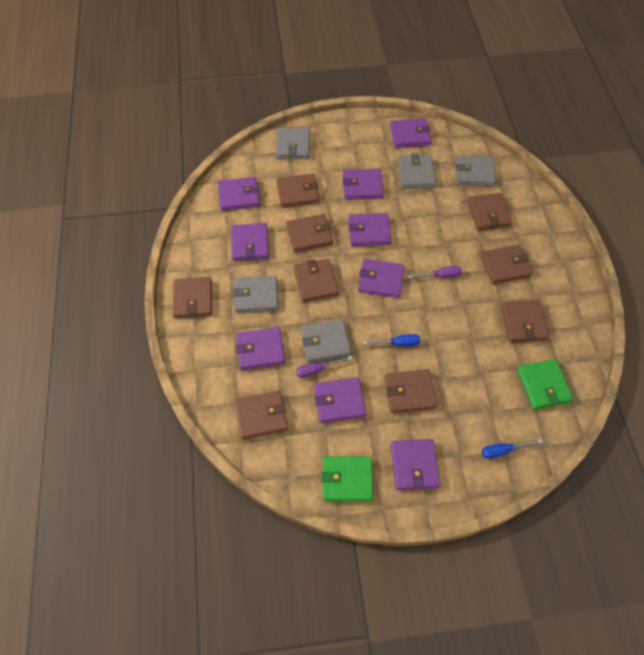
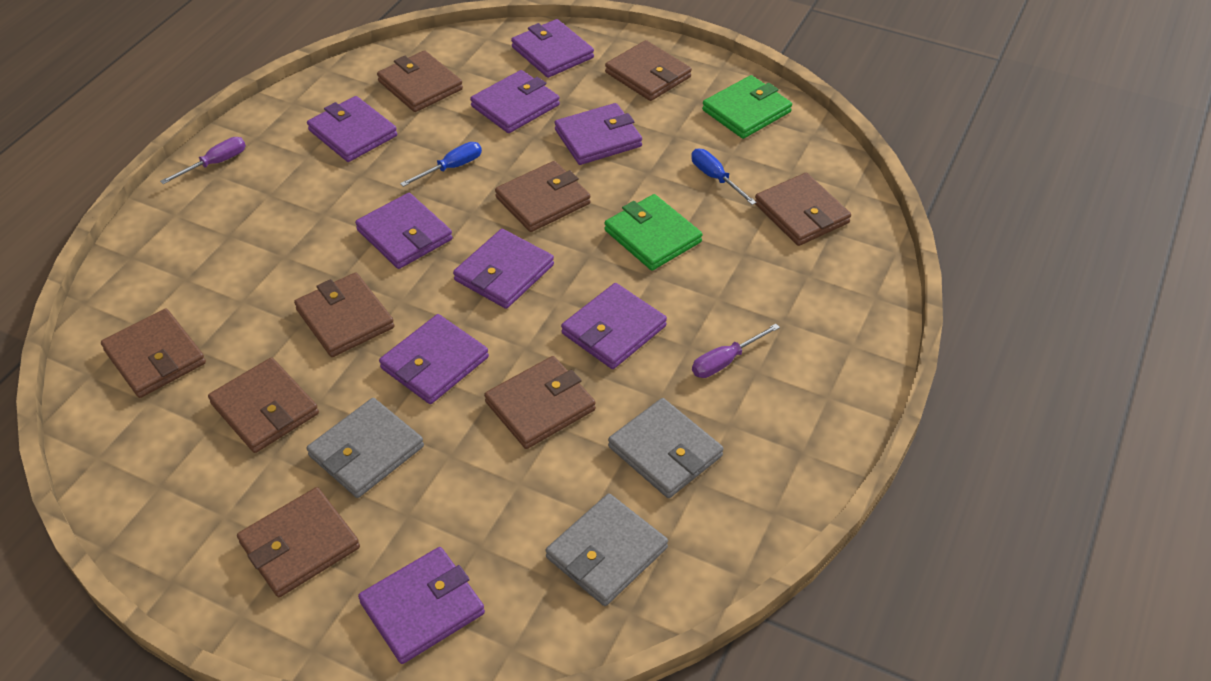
grey wallet: [233,276,278,313] [276,128,310,159] [301,320,351,363] [398,153,436,188] [455,156,496,186] = 5 -> [307,398,424,498] [545,493,668,606] [608,398,723,498] = 3

